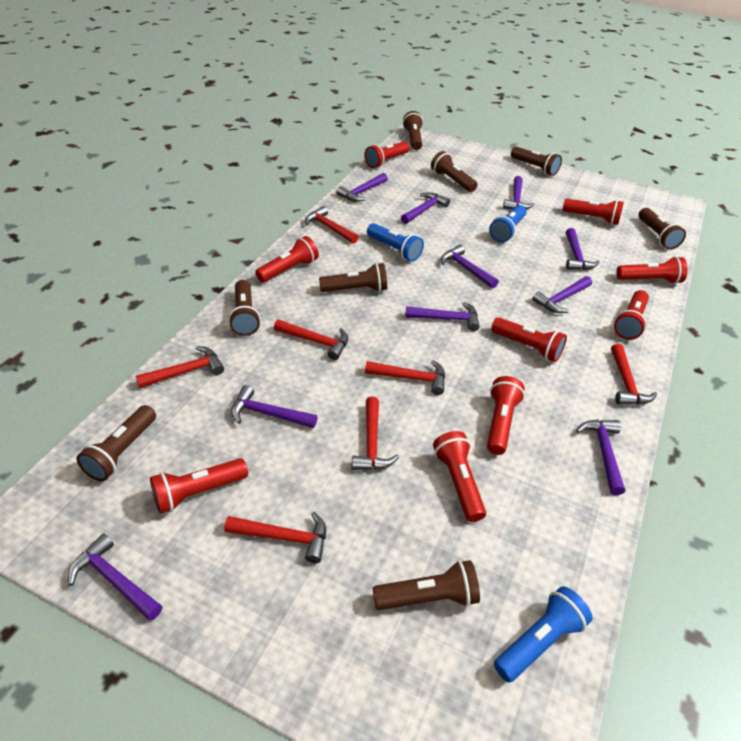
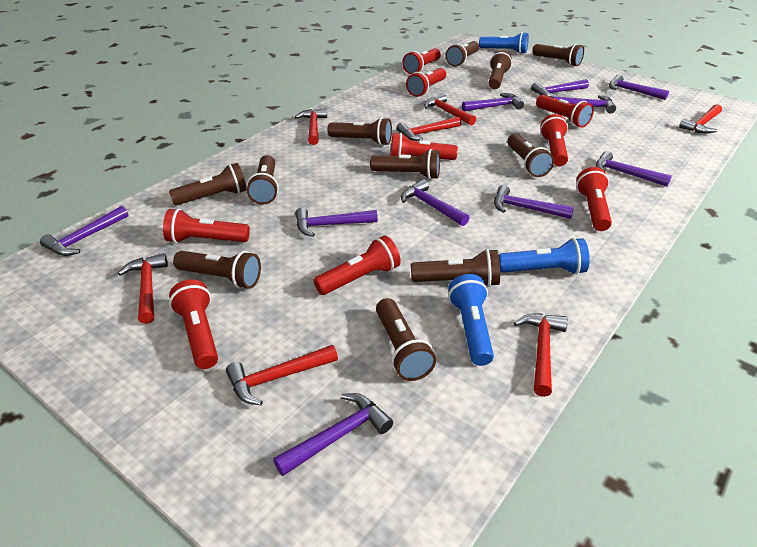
brown flashlight: [77,405,156,481] [228,280,261,336] [319,263,387,292] [372,560,480,610] [403,111,423,150] [431,151,478,192] [511,147,562,176] [638,208,686,249] = 8 -> [169,163,247,206] [173,251,261,289] [246,155,279,205] [327,117,392,146] [370,149,440,179] [376,298,436,381] [411,249,500,287] [445,41,479,66] [488,50,512,89] [507,133,554,177] [532,44,584,66] = 11

